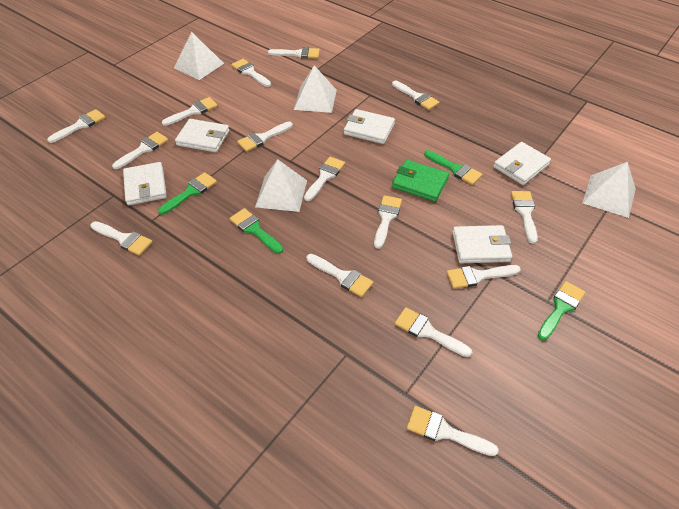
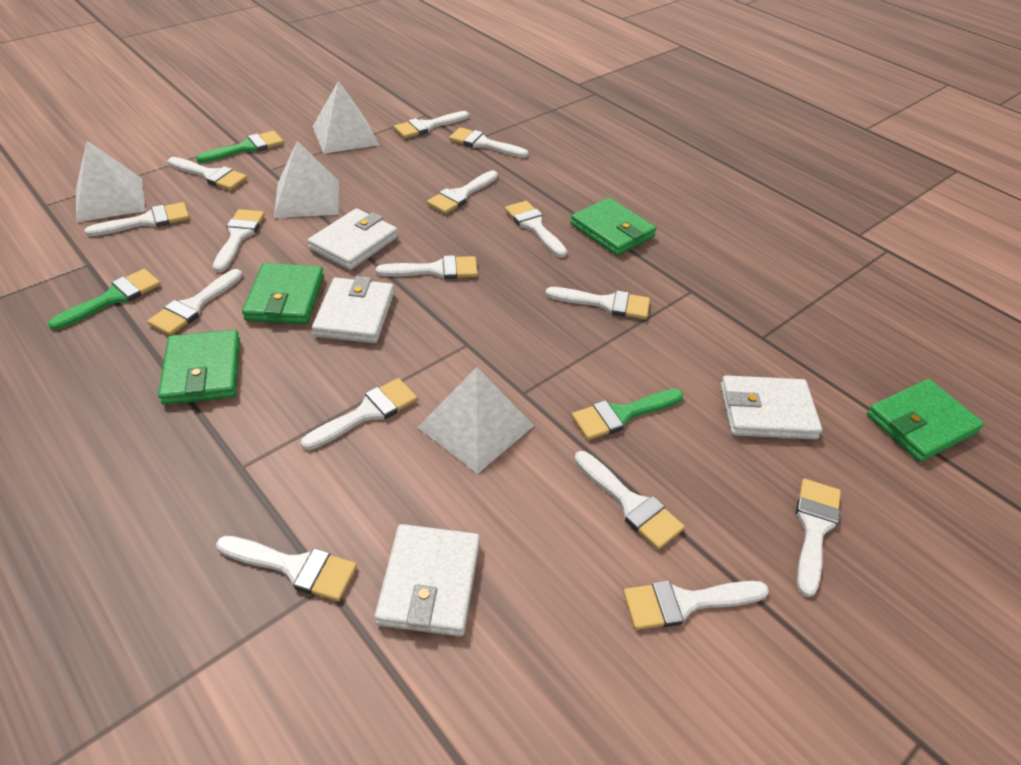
green brush: [158,172,217,215] [230,208,283,254] [424,150,483,185] [538,281,585,340] = 4 -> [48,269,161,330] [196,131,284,163] [572,389,683,440] = 3
green wallet: [392,160,449,202] = 1 -> [158,330,240,405] [242,263,324,324] [570,198,656,256] [867,379,984,462] = 4
white wallet: [123,162,167,205] [175,119,230,152] [344,109,395,144] [452,225,512,263] [493,142,551,185] = 5 -> [307,208,398,270] [312,276,394,343] [375,524,480,637] [721,375,822,439] = 4

